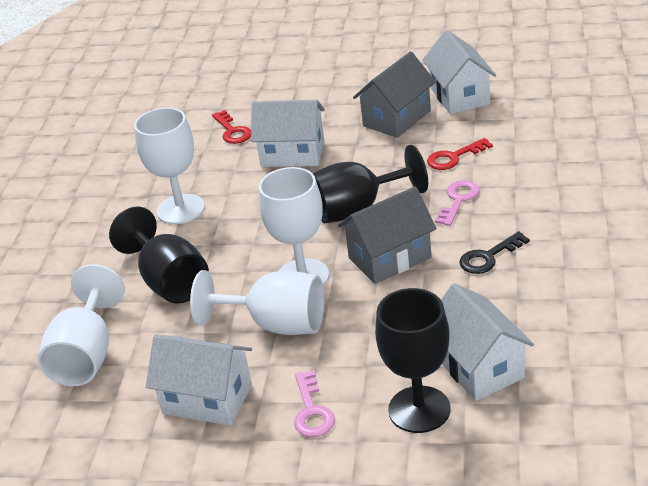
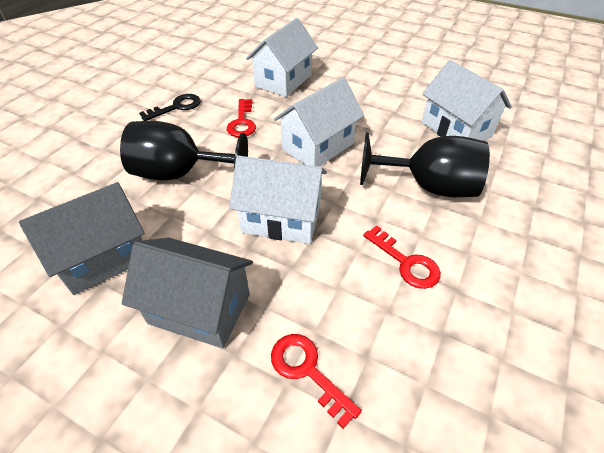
black goblet: [109,207,209,304] [313,145,428,223] [375,288,451,433] = 3 -> [120,121,248,180] [360,132,490,197] = 2
pink key: [294,370,335,437] [435,180,480,226] = 2 -> none = 0
red key: [212,110,251,144] [427,138,493,170] = 2 -> [227,99,256,137] [271,334,362,429] [363,225,441,289] = 3
white goblet: [38,264,125,386] [134,108,205,224] [190,270,324,335] [259,167,329,286] = 4 -> none = 0

